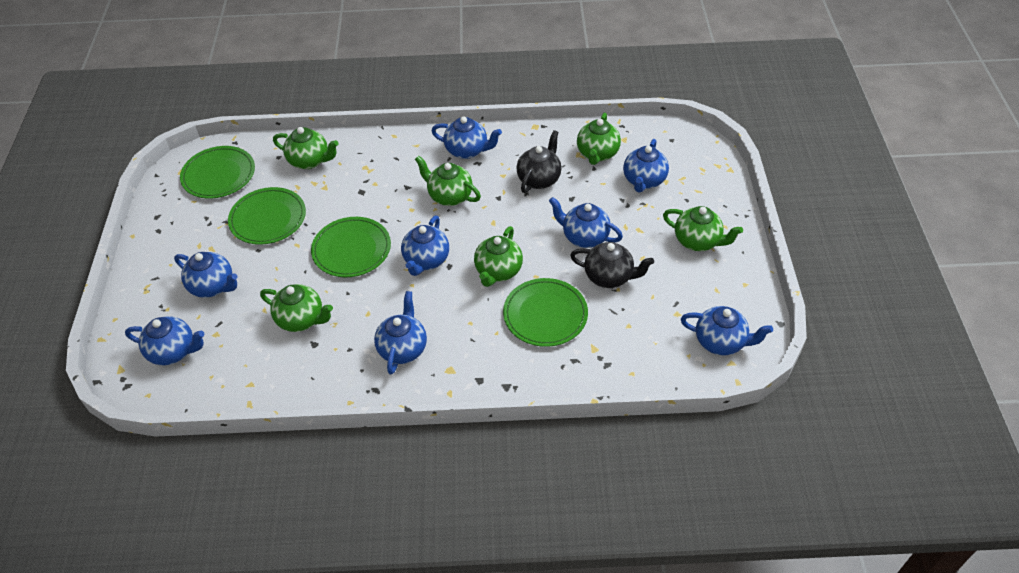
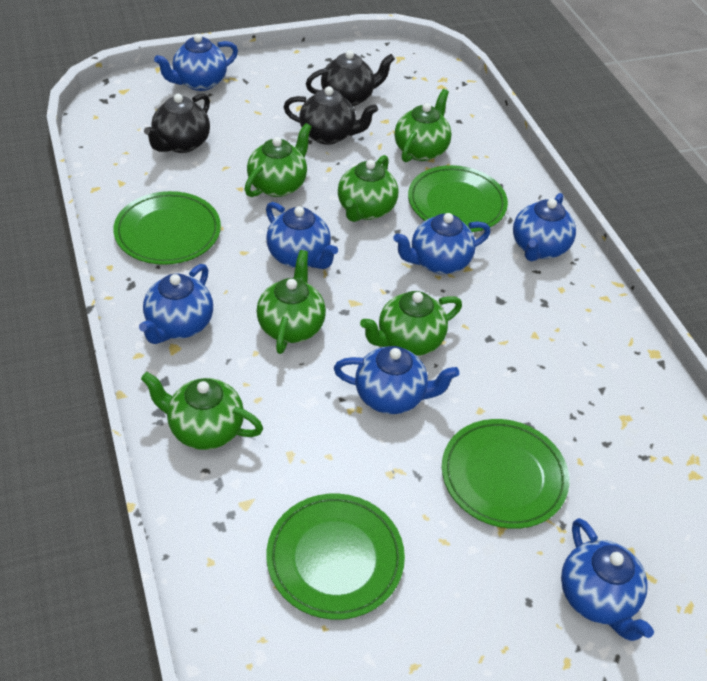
black teapot: [516,130,562,193] [570,242,654,288] = 2 -> [144,94,210,153] [284,86,378,145] [306,50,395,107] = 3
blue teapot: [125,316,205,365] [174,252,237,298] [374,291,427,375] [401,216,449,276] [432,116,502,159] [549,197,623,248] [623,139,669,193] [681,306,773,355] = 8 -> [139,264,213,344] [154,34,238,91] [266,202,338,269] [334,346,459,414] [393,213,491,274] [513,193,576,262] [561,518,654,641] = 7

